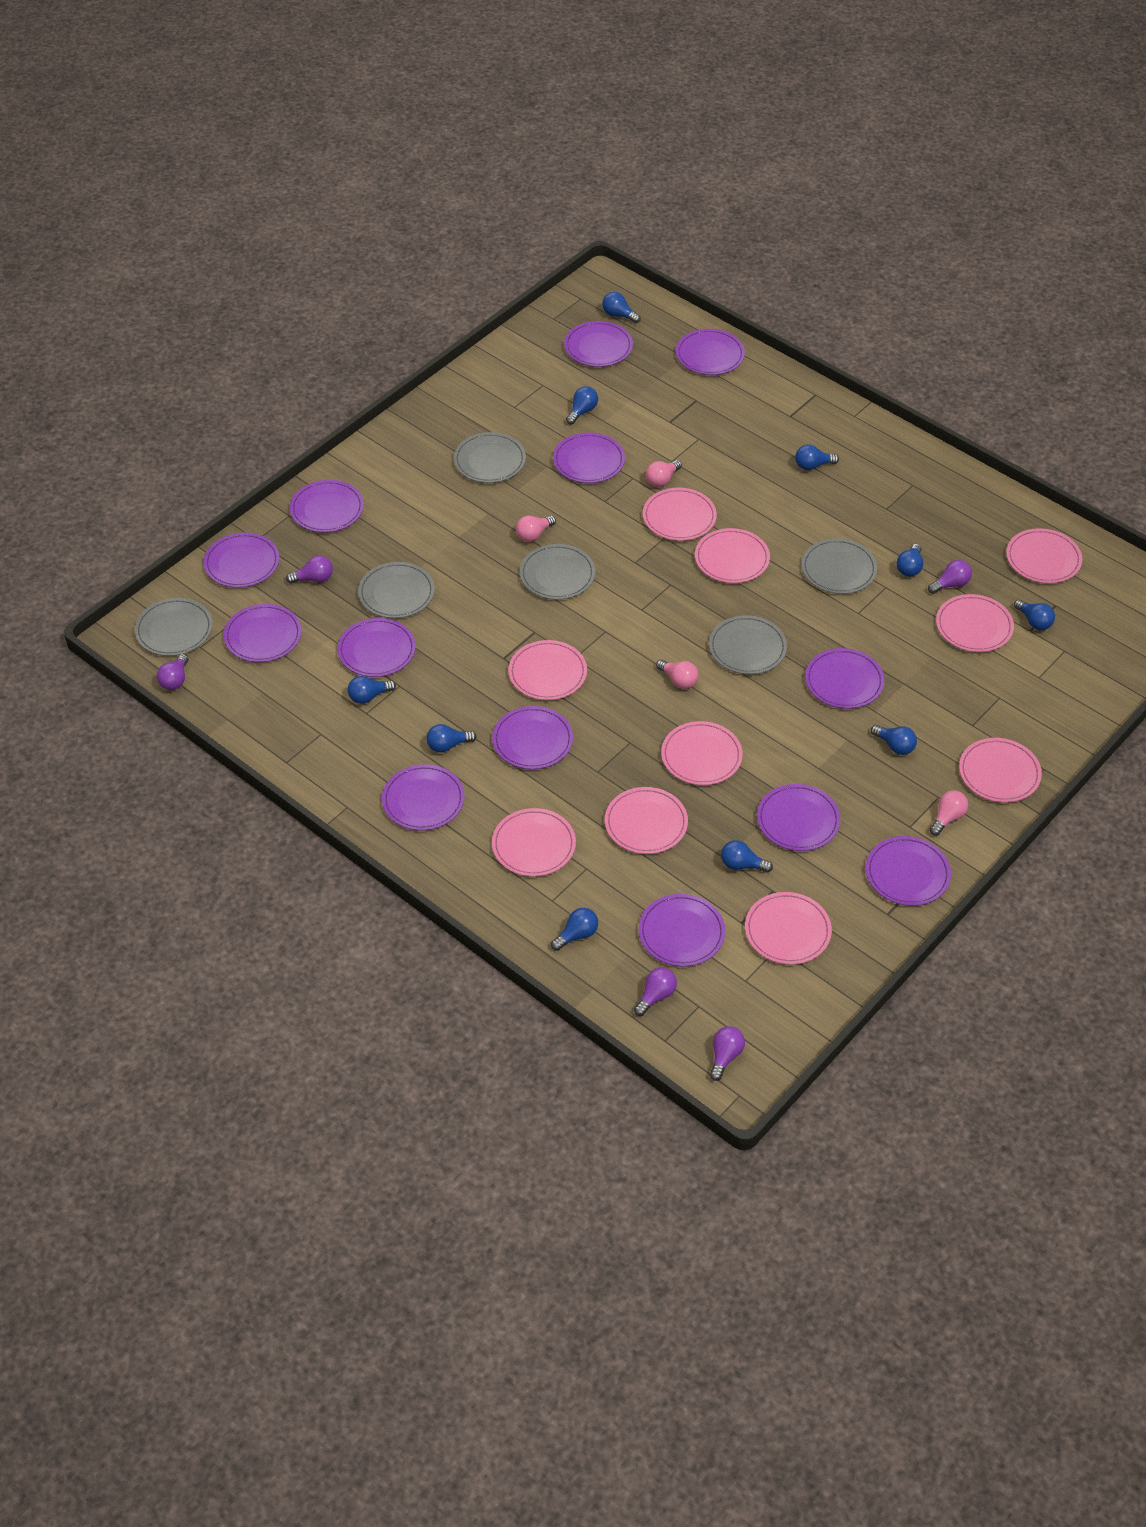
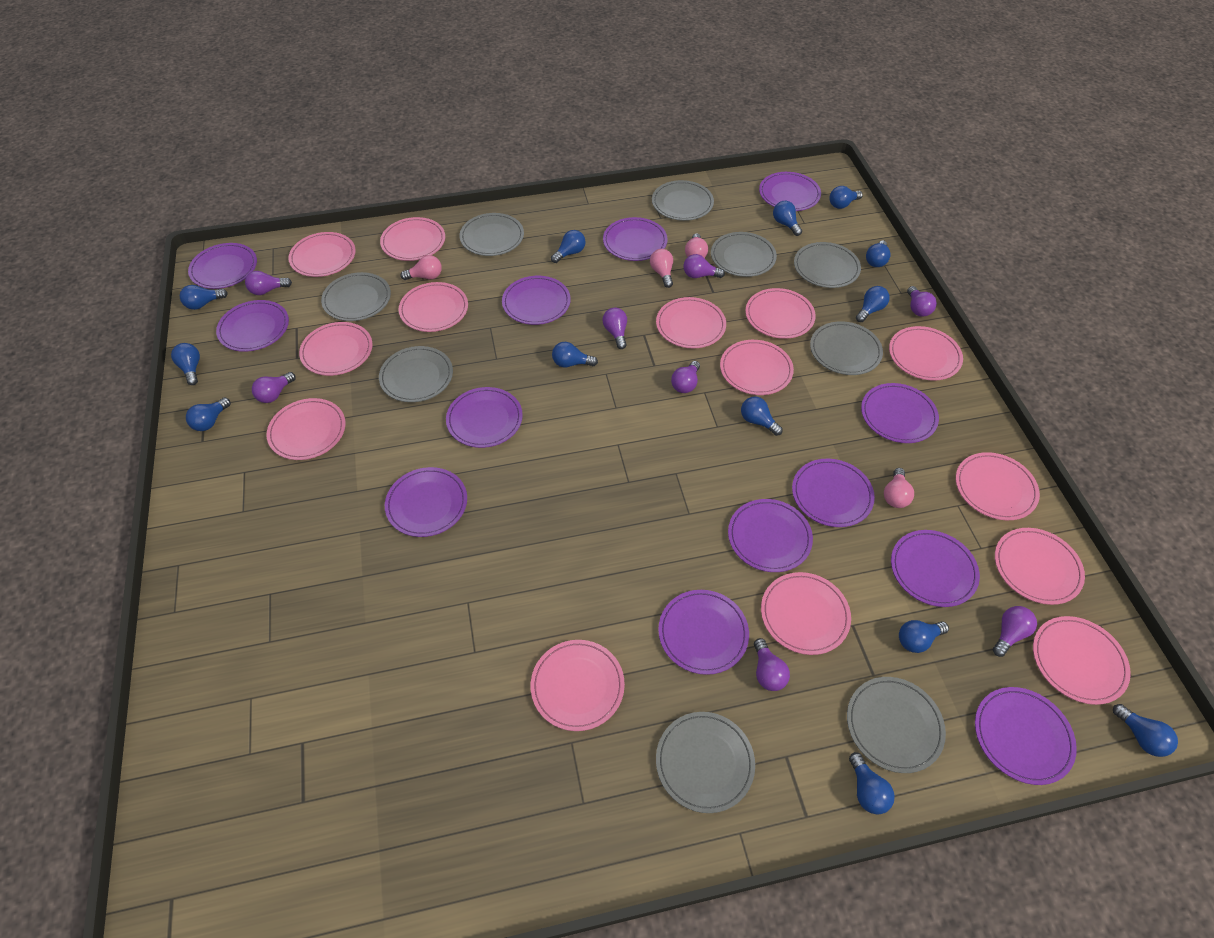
blue light bulb: [348,676,396,704] [426,724,477,753] [551,908,598,951] [566,386,598,424] [602,292,641,323] [721,840,773,873] [795,445,839,470] [871,725,917,755] [896,544,923,577] [1014,599,1055,630] = 10 -> [171,343,200,385] [180,285,228,310] [186,397,231,431] [551,230,586,263] [552,342,598,367] [741,396,783,436] [773,201,802,236] [829,186,863,209] [849,752,895,814] [856,286,890,322] [866,240,890,267] [899,620,949,653] [1113,704,1178,757] = 13
grey plate: [135,598,213,656] [358,562,435,618] [454,432,526,483] [520,544,595,600] [709,615,787,674] [801,538,877,594] = 6 -> [321,272,391,321] [379,346,453,402] [459,213,524,256] [652,180,714,221] [656,712,755,813] [711,232,777,277] [794,242,861,288] [810,321,883,375] [847,677,946,773] = 9
pink plate: [492,808,576,877] [508,640,587,700] [605,787,688,854] [643,488,717,541] [661,721,743,785] [695,528,770,583] [745,892,832,965] [936,594,1014,652] [959,738,1042,803] [1006,528,1082,583] = 10 -> [266,398,345,460] [288,232,355,277] [299,322,372,376] [380,217,445,261] [398,282,468,332] [531,640,625,731] [656,297,726,348] [720,340,794,395] [745,288,816,339] [761,572,851,655] [889,326,963,381] [956,452,1040,520] [995,528,1085,605] [1033,616,1131,705] = 14
purple light bulb: [157,654,189,690] [286,556,333,584] [634,967,677,1016] [710,1026,745,1081] [928,560,972,594] = 5 -> [245,271,292,295] [252,372,296,403] [602,307,627,349] [671,361,700,393] [683,254,725,278] [754,638,790,691] [907,286,937,317] [993,606,1037,657] = 8

